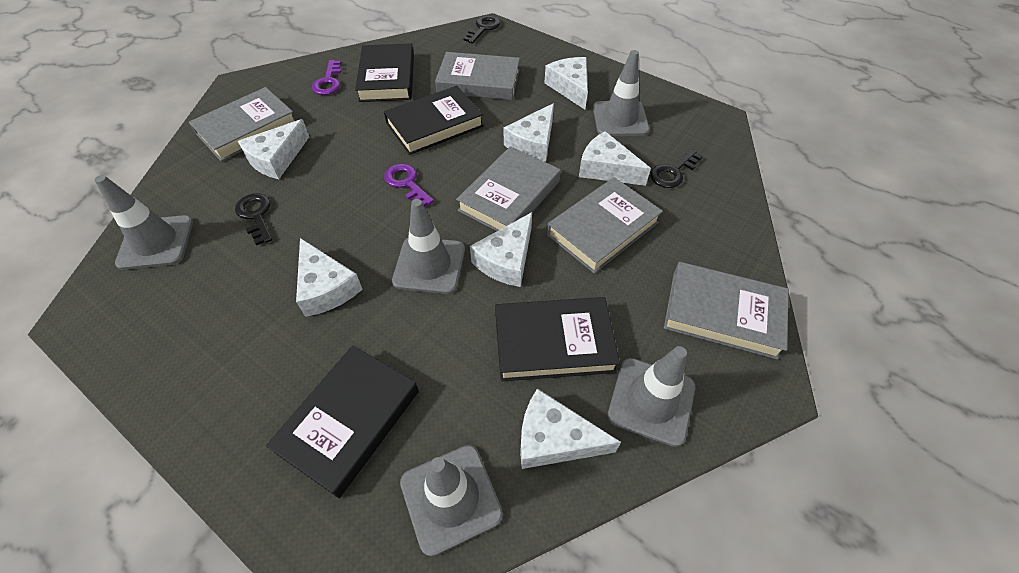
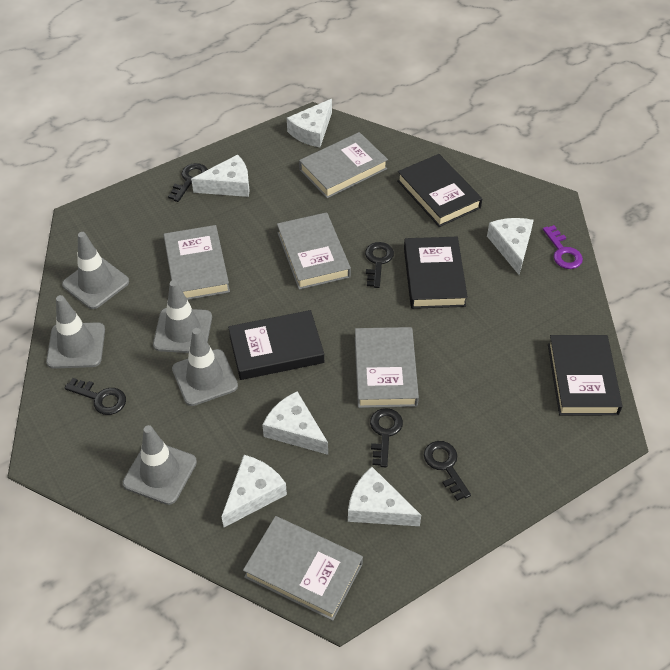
black key: [235,193,272,246] [463,16,500,44] [650,149,703,188] = 3 -> [64,378,126,415] [168,163,208,202] [365,242,394,288] [370,408,403,467] [424,441,471,501] = 5
purple key: [312,60,341,95] [384,164,434,206] = 2 -> [543,225,583,269] = 1
white cheese: [238,119,309,179] [296,238,362,317] [470,212,532,287] [504,103,554,162] [520,388,621,469] [544,57,588,109] [579,131,651,186] = 7 -> [191,154,250,197] [221,455,287,527] [262,392,328,455] [287,99,332,147] [348,467,421,526] [487,218,534,275] = 6

